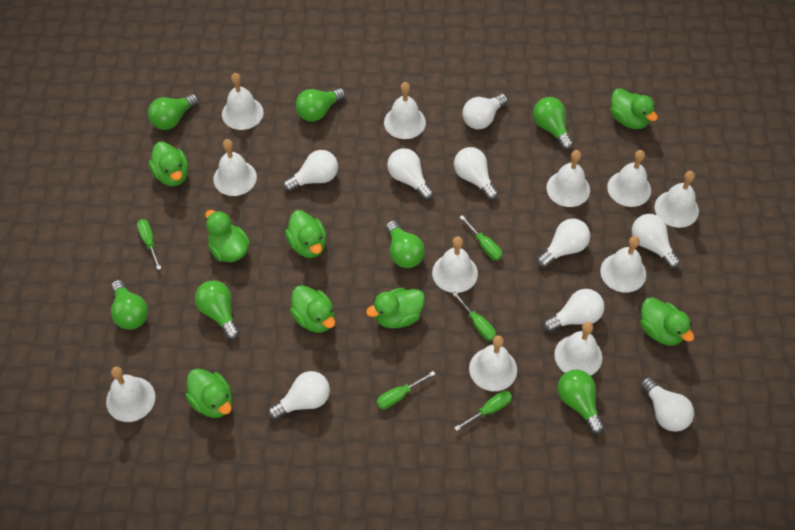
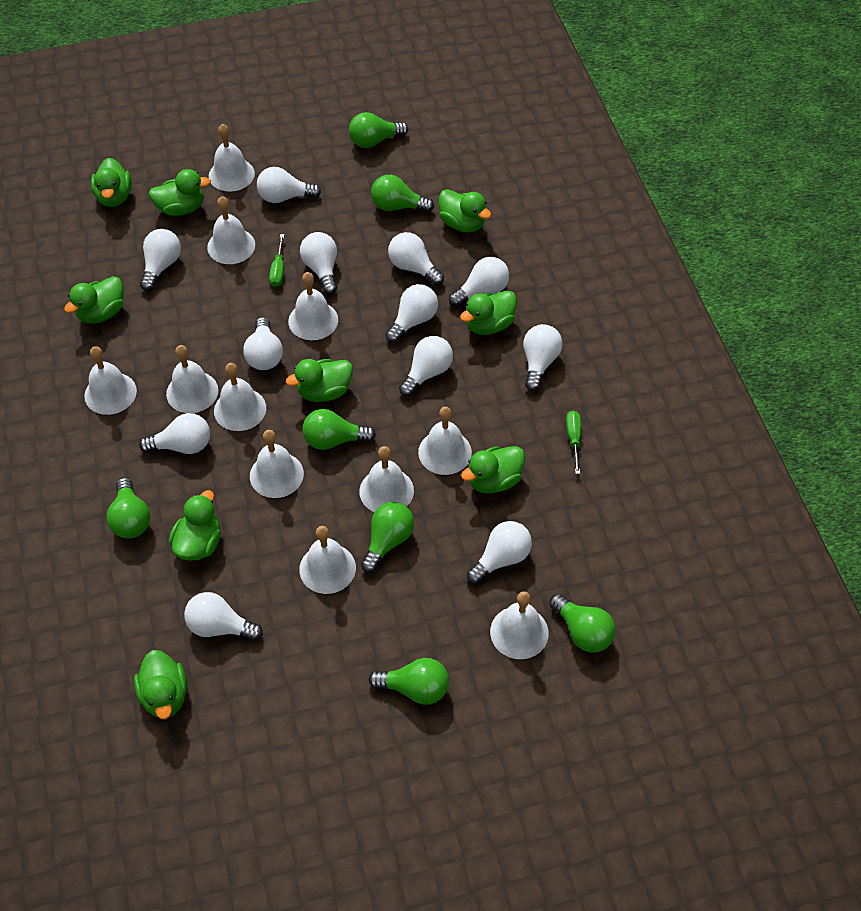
green duck: [149,142,188,186] [185,368,232,418] [205,210,250,262] [285,210,326,258] [290,285,335,333] [366,288,425,328] [610,88,658,129] [640,297,694,346] = 8 -> [64,276,123,324] [91,158,132,207] [134,650,187,719] [148,169,211,216] [169,490,220,561] [286,359,353,402] [439,189,491,232] [460,290,517,335] [461,446,525,494] = 9
green screwdriver: [137,219,161,270] [376,371,435,409] [452,292,496,341] [454,391,512,431] [460,215,502,260] = 5 -> [269,234,284,287] [566,411,581,474] = 2
white light bulb: [268,371,330,420] [283,150,338,192] [387,148,433,200] [454,147,498,200] [462,94,508,129] [537,219,590,268] [543,289,604,332] [632,214,680,268] [640,377,694,432] = 9 -> [139,413,210,454] [140,229,181,291] [184,592,263,641] [243,317,283,370] [257,167,321,203] [300,232,337,294] [385,284,438,343] [388,232,444,286] [399,336,453,397] [449,257,509,307] [467,521,532,584] [523,324,563,391] = 12

